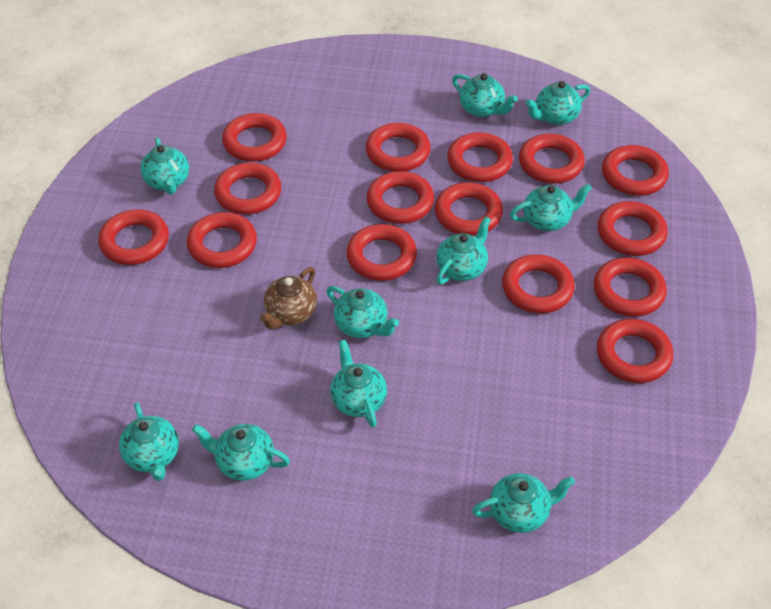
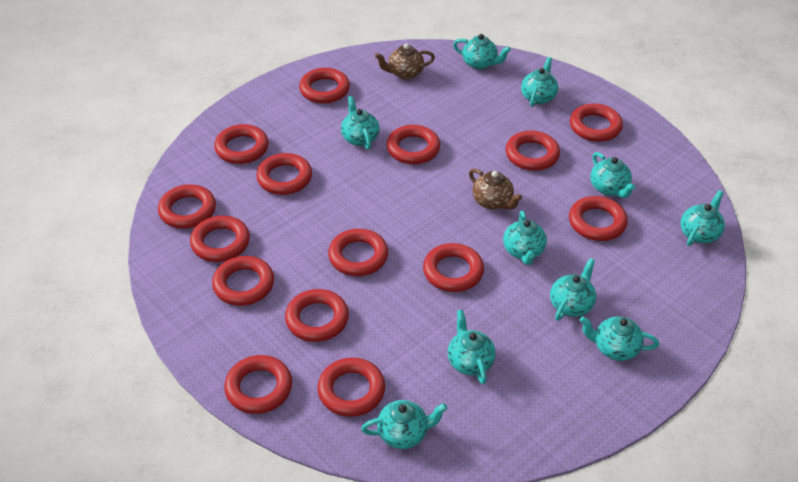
brown teapot: [260,267,317,329] = 1 -> [375,43,435,79] [469,169,522,210] = 2

